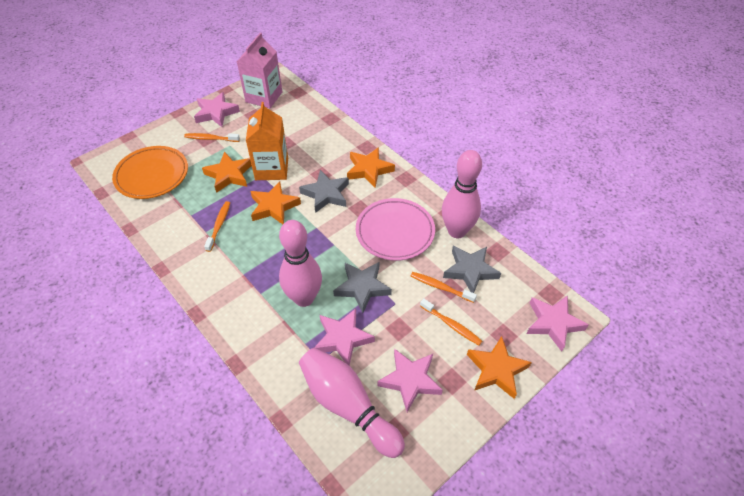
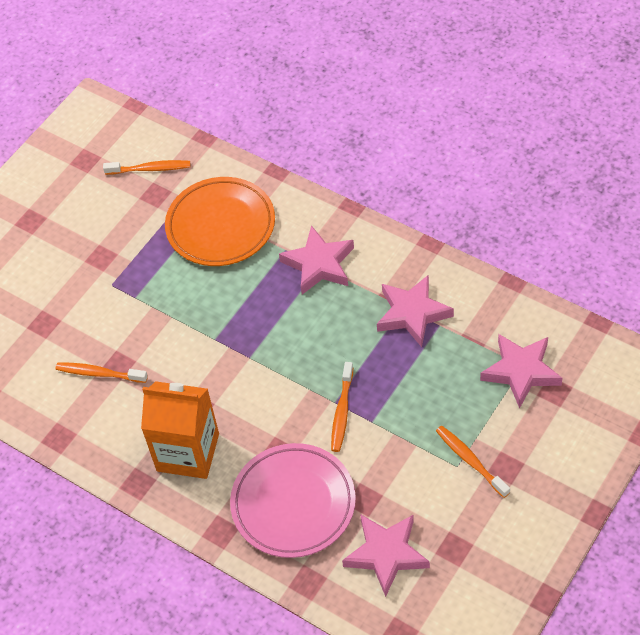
grey star: [299,170,349,213] [333,262,392,313] [443,246,501,293] = 3 -> none = 0
orange star: [202,151,252,193] [250,181,301,224] [347,147,395,187] [467,336,532,399] = 4 -> none = 0
pink bowling pin: [279,220,322,307] [299,348,405,458] [442,150,482,238] = 3 -> none = 0
pink carton: [237,33,282,108] = 1 -> none = 0

